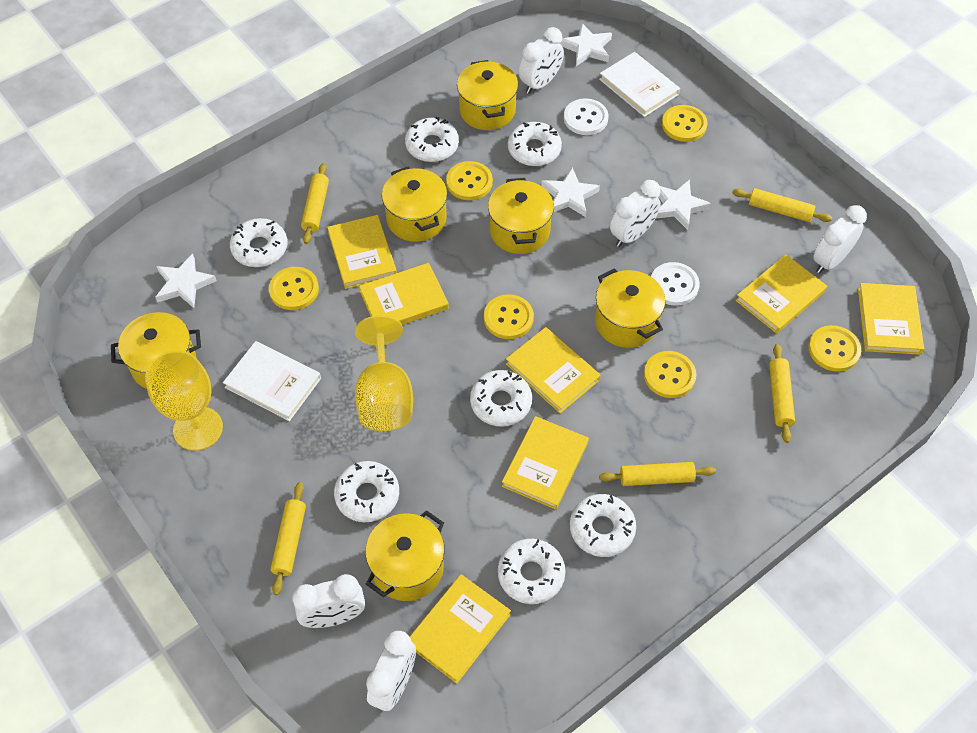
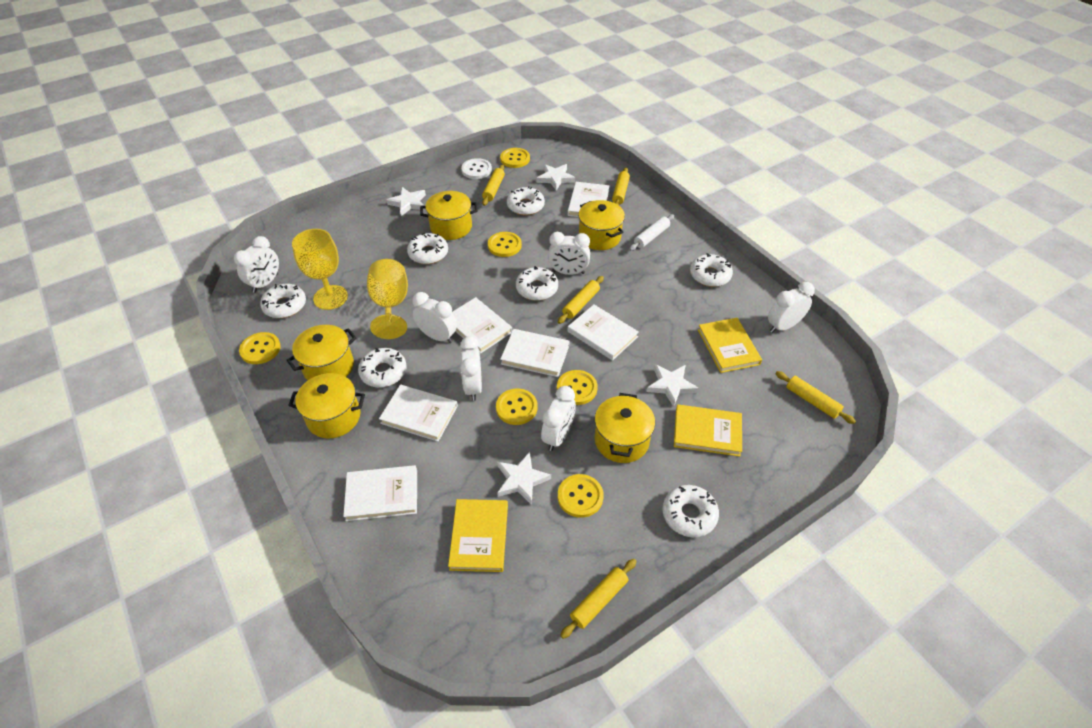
white book: [223,341,321,421] [599,52,680,117] = 2 -> [343,465,417,521] [379,384,458,442] [452,297,512,354] [500,329,569,377] [568,182,609,217] [568,305,639,361] = 6
white button: [564,98,609,135] [651,262,700,306] = 2 -> [461,158,492,179] = 1
white clock: [292,574,365,628] [366,631,416,711] [519,27,564,94] [610,180,661,247] [813,205,867,273] = 5 -> [234,236,279,293] [412,292,457,343] [460,336,482,401] [541,386,576,451] [548,232,590,275] [768,282,815,333] = 6
white rolling pin: none = 0 -> [629,214,675,251] = 1
yellow book: [327,215,397,289] [359,263,449,325] [410,574,511,683] [502,416,589,509] [506,327,601,413] [735,254,827,334] [858,283,924,355] = 7 -> [448,499,508,572] [674,404,742,457] [698,318,762,373] = 3
yellow pot: [111,312,201,389] [366,510,445,601] [382,166,447,242] [457,60,518,130] [488,178,554,254] [595,268,666,348] = 6 -> [286,325,356,380] [288,373,365,438] [420,191,478,240] [578,200,625,250] [595,393,655,463] = 5

